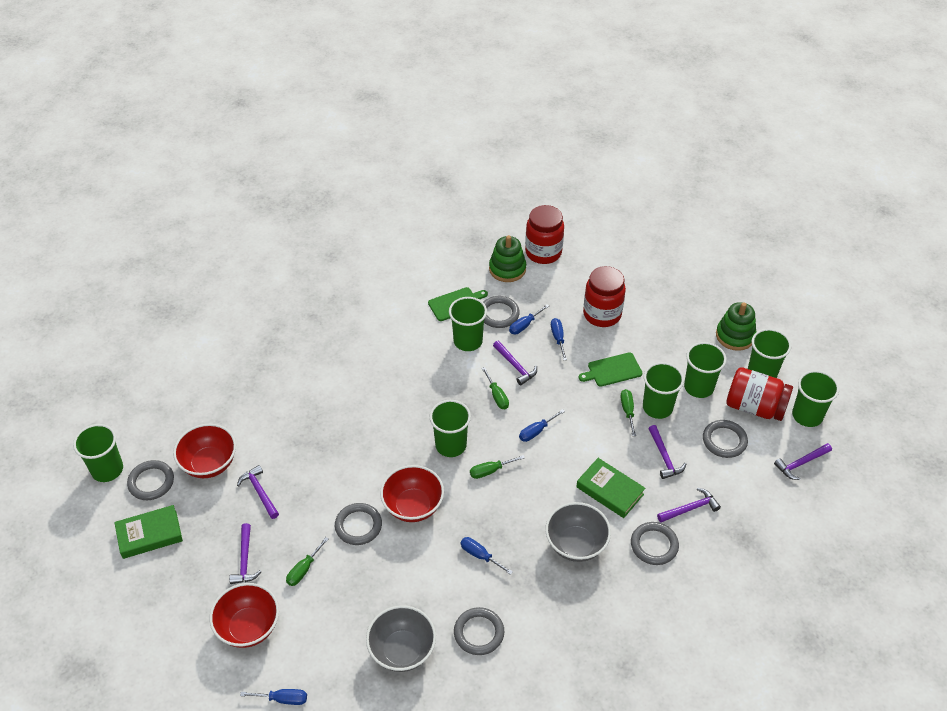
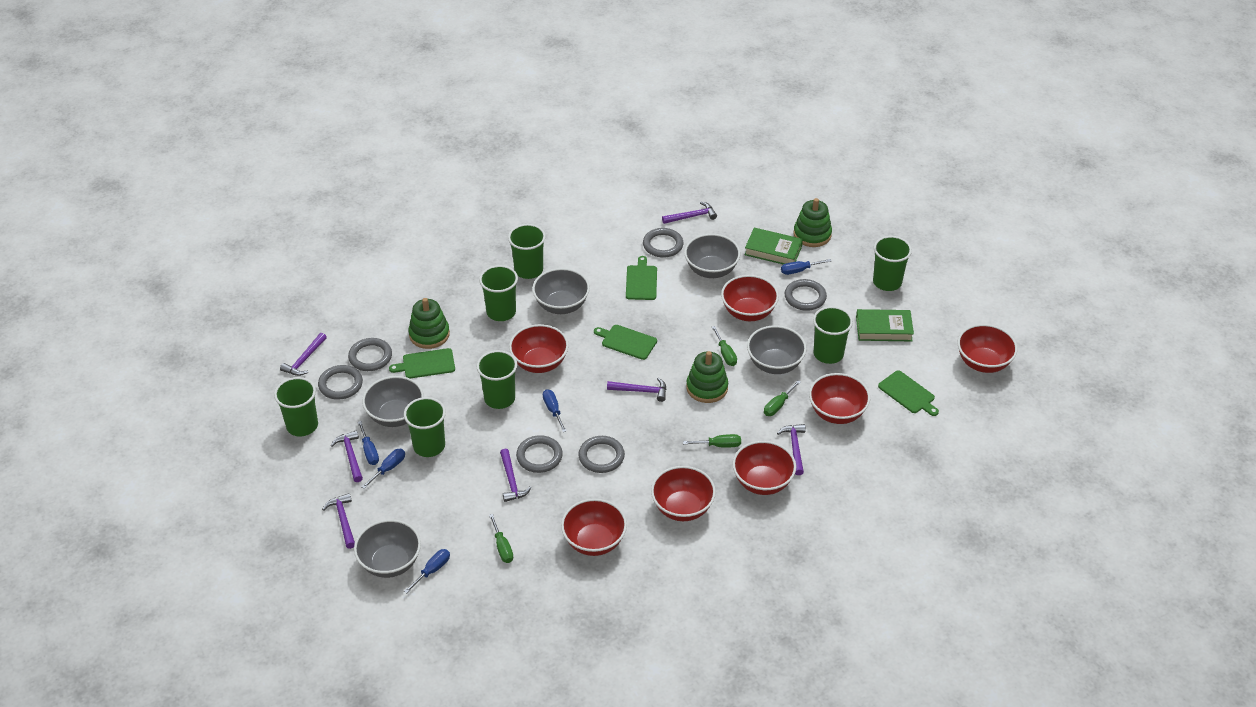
green cutting board: [428,287,488,321] [578,352,642,387] = 2 -> [389,348,455,379] [594,325,657,360] [626,256,657,300] [878,370,939,416] = 4
green stacking toy: [489,235,526,282] [716,302,756,351] = 2 -> [408,298,450,349] [686,351,728,403] [794,198,832,247] = 3
grey bowl: [366,605,436,672] [545,502,611,562] = 2 -> [354,519,421,578] [362,376,424,427] [532,268,590,314] [684,234,740,278] [747,325,807,374] = 5
purple hammer: [229,523,261,584] [237,465,279,519] [493,341,537,385] [648,425,686,479] [657,488,721,523] [774,443,832,480] = 6 -> [280,333,327,376] [322,493,355,549] [331,430,363,482] [500,449,532,502] [607,378,666,402] [662,202,717,224] [777,424,806,475] = 7
red bowl: [173,424,236,478] [210,583,279,648] [380,465,444,522] = 3 -> [509,324,569,373] [561,499,627,556] [651,466,716,521] [721,275,779,321] [732,441,796,495] [809,373,870,424] [957,324,1018,373] = 7
red jar: [525,205,564,264] [583,266,626,327] [726,367,793,421] = 3 -> none = 0

